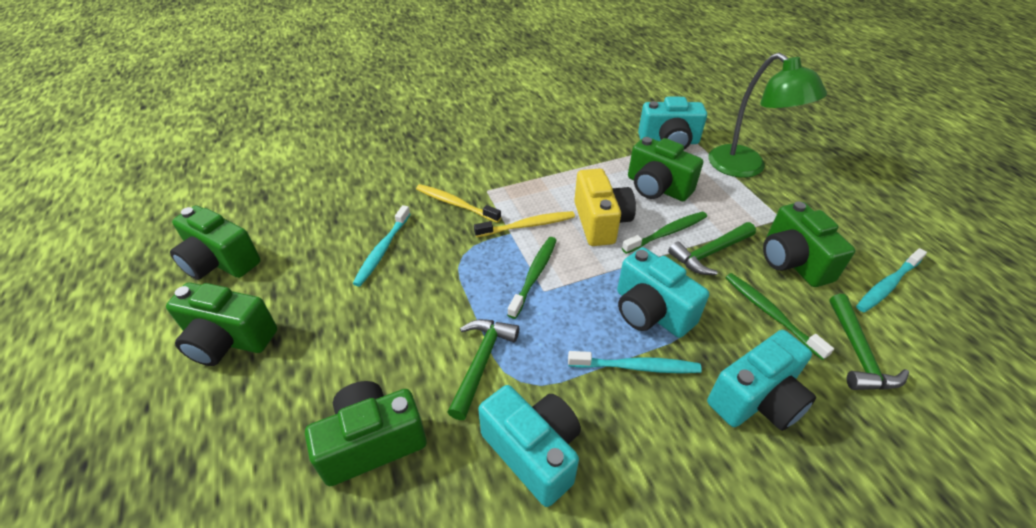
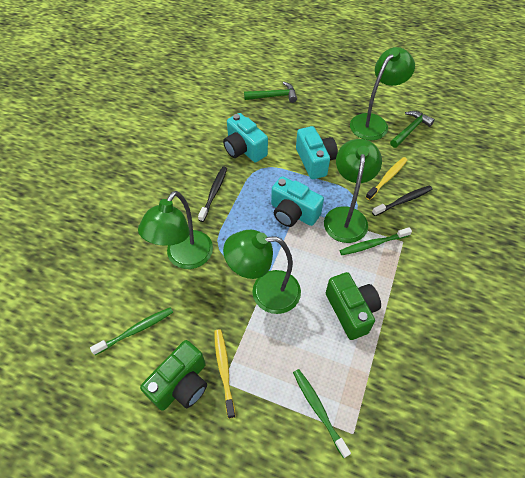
black toothbrush: none = 0 -> [198,166,227,222] [372,185,432,216] = 2
green camera: [166,283,277,366] [170,205,261,280] [305,381,427,486] [628,137,703,201] [763,201,855,287] = 5 -> [140,340,207,411] [326,272,381,340] = 2
green hammer: [448,319,519,420] [668,222,756,275] [829,294,909,390] = 3 -> [244,82,297,103] [390,111,435,148] = 2
green lamp: [708,53,827,178] = 1 -> [138,191,213,269] [223,230,301,314] [324,139,382,243] [350,47,415,140] = 4
turquoise camera: [478,385,581,507] [617,247,709,338] [638,97,707,150] [707,330,816,431] = 4 -> [223,113,268,162] [271,176,324,227] [296,126,338,179] = 3
turquoise toothbrush: [352,205,410,287] [568,351,702,373] [856,248,927,312] = 3 -> none = 0
yellow camera: [574,168,636,246] = 1 -> none = 0

